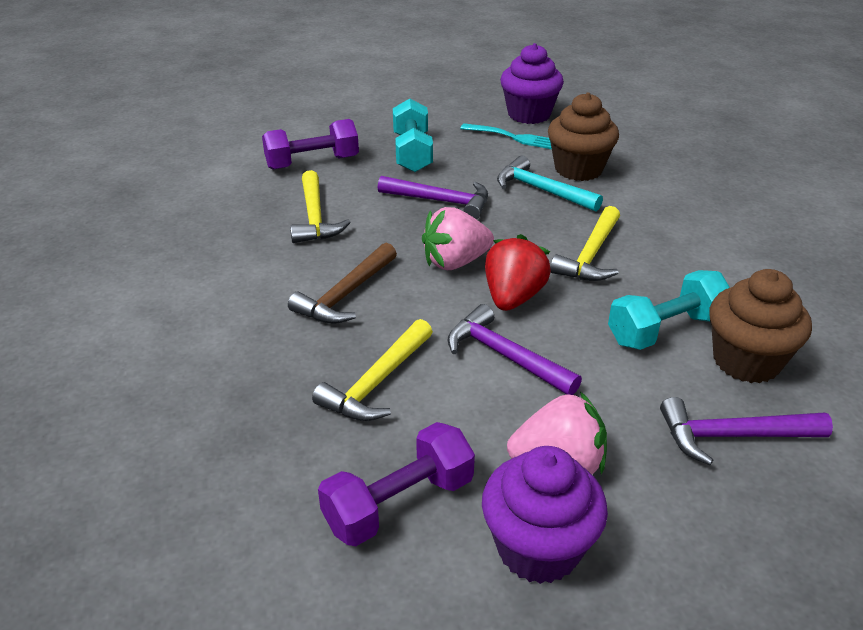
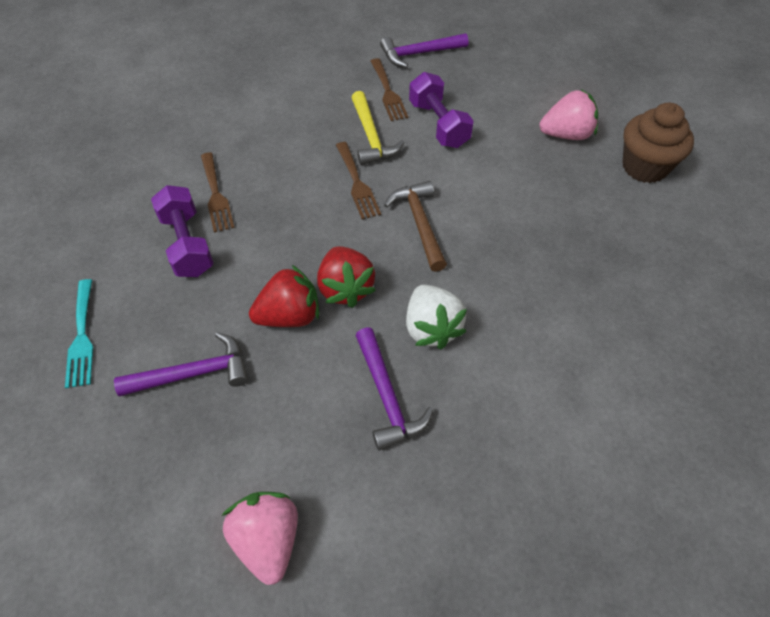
brown cupcake: [548,93,619,181] [710,269,812,383] = 2 -> [622,102,694,183] = 1
brown fork: none = 0 -> [201,153,235,232] [336,142,381,219] [370,58,408,121] = 3
purple cupcake: [482,446,608,584] [500,43,564,124] = 2 -> none = 0
red strawberry: [485,234,551,311] = 1 -> [249,265,319,327] [317,246,376,308] = 2
turquoise dumbbell: [393,98,433,172] [608,270,730,350] = 2 -> none = 0
turquoise hammer: [497,156,603,212] = 1 -> none = 0
white strawberry: none = 0 -> [406,285,467,349] = 1
yellow hammer: [290,170,351,243] [312,319,433,421] [550,206,620,281] = 3 -> [351,91,404,165] = 1

